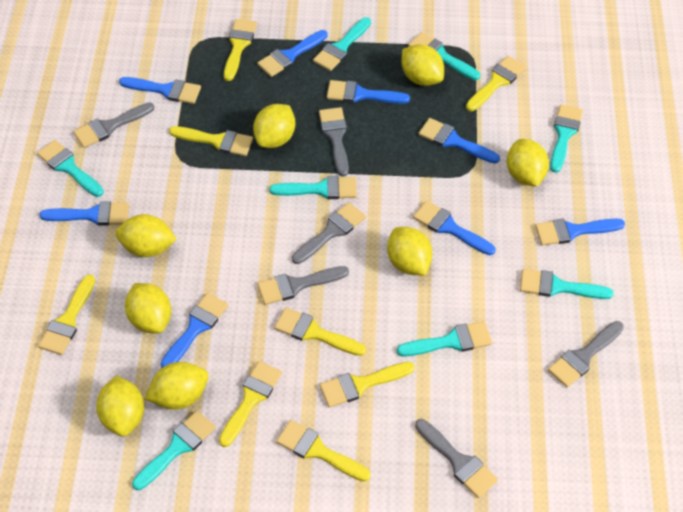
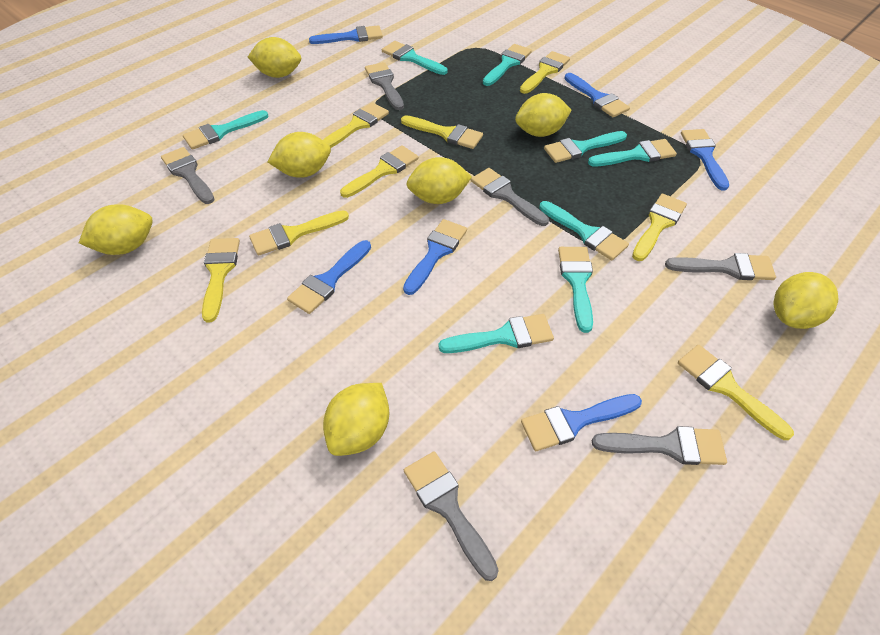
blue brush: [39,201,129,226] [119,77,201,104] [160,293,228,368] [257,30,327,77] [327,80,410,104] [413,201,496,255] [418,118,500,163] [535,218,625,245] = 8 -> [287,240,371,314] [309,25,383,44] [403,219,467,295] [521,394,642,451] [564,73,630,117] [681,129,729,191] = 6
yellow lemon: [96,375,144,437] [116,214,177,257] [125,283,171,334] [145,362,209,410] [253,104,295,148] [387,227,432,275] [402,44,444,86] [507,139,549,187] = 8 -> [79,204,153,255] [248,37,301,78] [268,132,331,178] [323,383,390,456] [406,157,472,204] [515,93,571,137] [773,272,838,329] = 7

